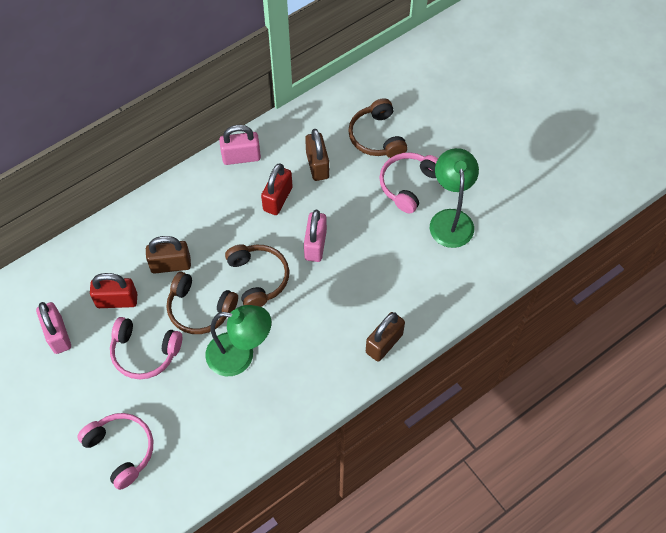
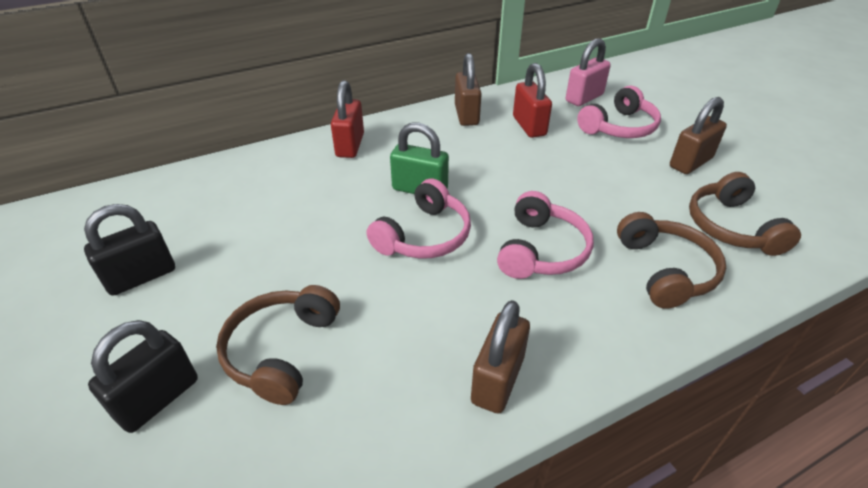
black padlock: none = 0 -> [84,204,175,296] [88,320,198,433] = 2
green lamp: [205,305,271,376] [430,148,479,248] = 2 -> none = 0
green padlock: none = 0 -> [390,123,449,194] = 1
pink padlock: [36,302,71,354] [219,125,261,165] [304,210,327,262] = 3 -> [566,38,611,106] = 1

